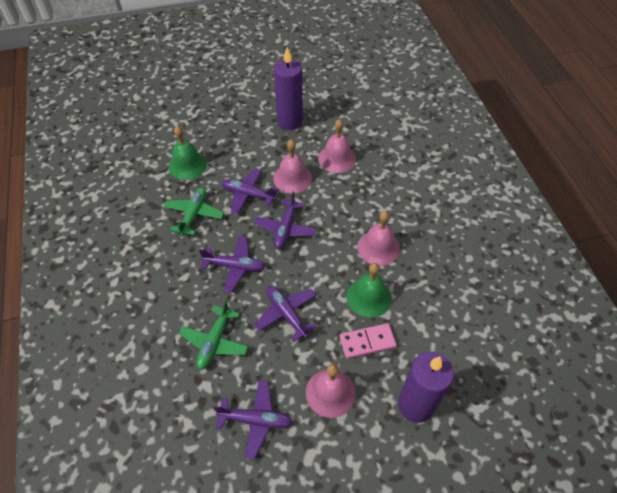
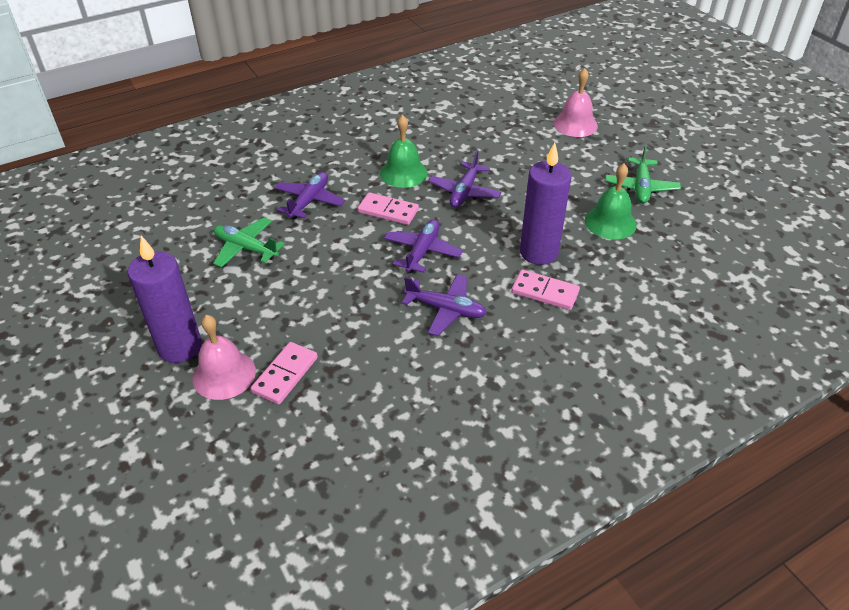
pink bell: [273,139,312,193] [306,364,356,418] [318,119,356,173] [357,211,400,266] = 4 -> [192,315,256,400] [553,68,598,137] = 2
pink domino: [340,323,397,359] = 1 -> [251,342,318,404] [358,192,419,225] [511,270,580,310] = 3
purple plane: [199,236,265,292] [214,380,292,459] [221,168,278,214] [254,191,317,249] [254,285,317,342] = 5 -> [274,172,345,219] [384,219,463,273] [402,274,487,336] [428,150,501,208] = 4

